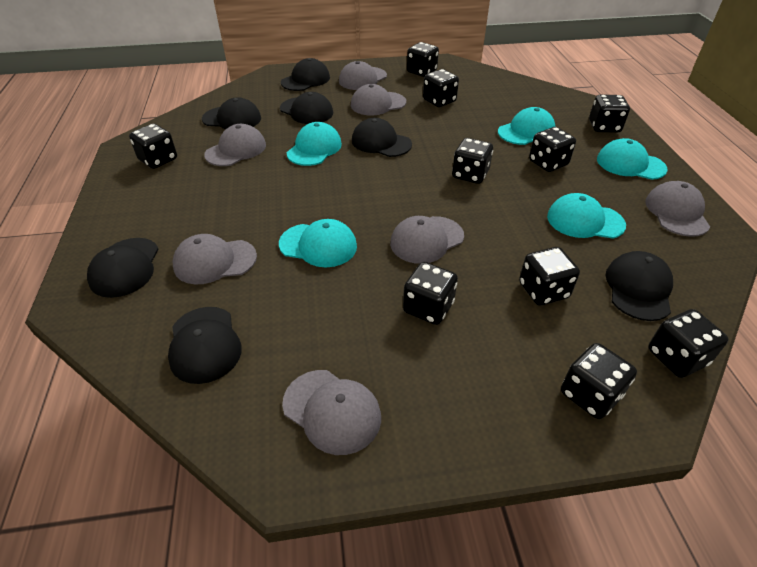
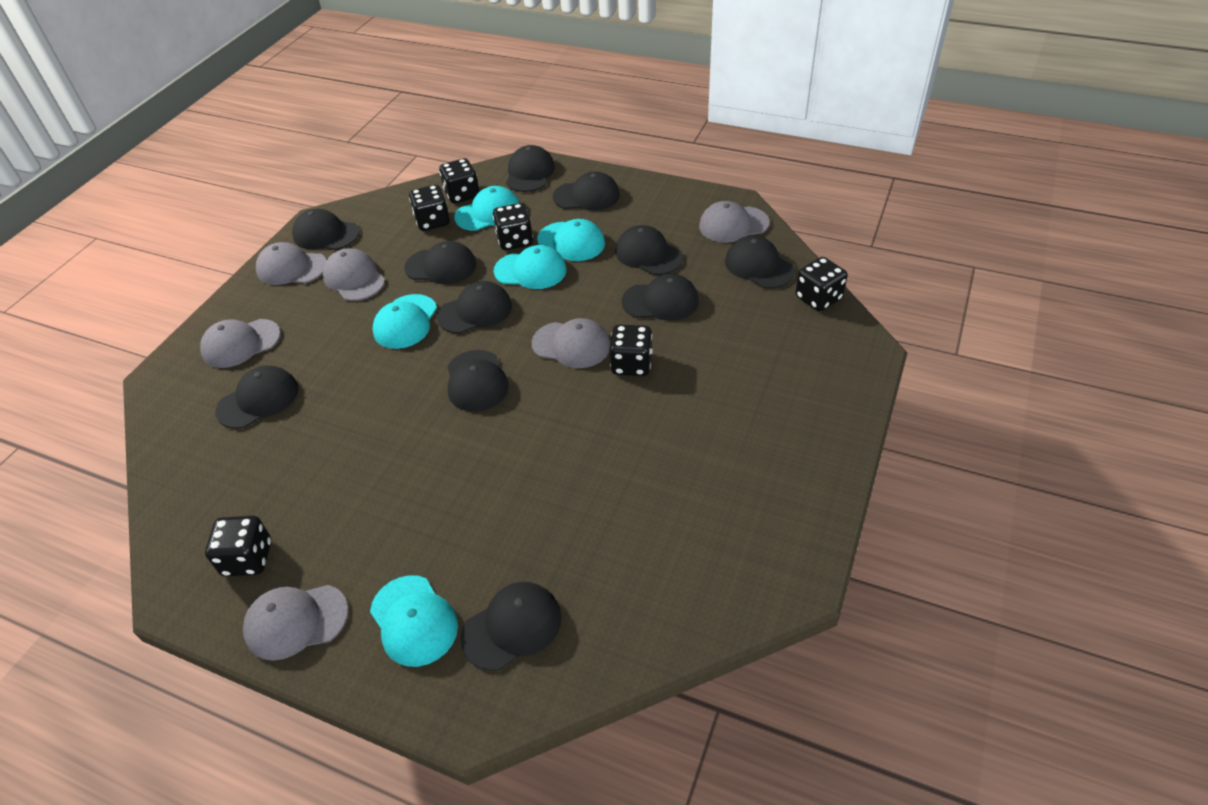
black cap: [87,238,159,298] [168,307,242,384] [202,97,261,129] [280,92,333,124] [281,58,330,91] [352,118,412,157] [606,251,673,321] = 7 -> [215,365,298,429] [292,209,360,250] [404,241,476,284] [437,281,512,334] [447,350,509,412] [460,582,561,671] [506,145,555,192] [553,171,620,211] [615,225,683,275] [622,274,699,321] [725,236,795,289] = 11
black dice: [129,123,177,169] [403,262,458,325] [407,42,439,77] [423,69,459,107] [452,138,493,184] [519,247,580,306] [529,127,576,172] [561,343,637,419] [589,94,630,133] [648,309,729,378] = 10 -> [205,516,271,577] [409,185,450,231] [439,158,479,204] [493,203,533,250] [609,325,653,376] [795,257,848,312] = 6
grey cap: [172,234,257,284] [204,124,266,166] [282,370,381,455] [339,61,387,90] [351,84,406,116] [390,216,464,264] [645,181,710,237] = 7 -> [200,319,281,368] [243,585,349,661] [256,242,327,285] [323,248,385,301] [532,318,610,368] [699,201,770,243] = 6

